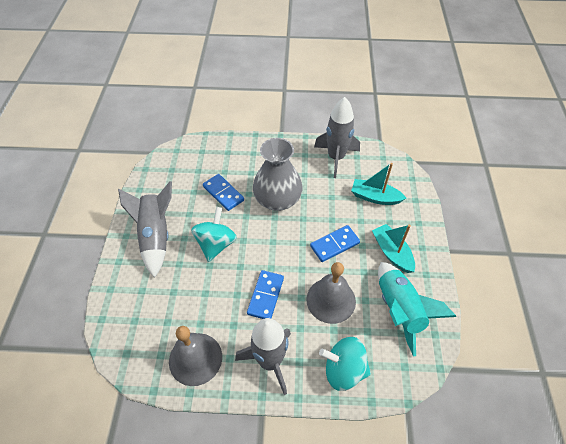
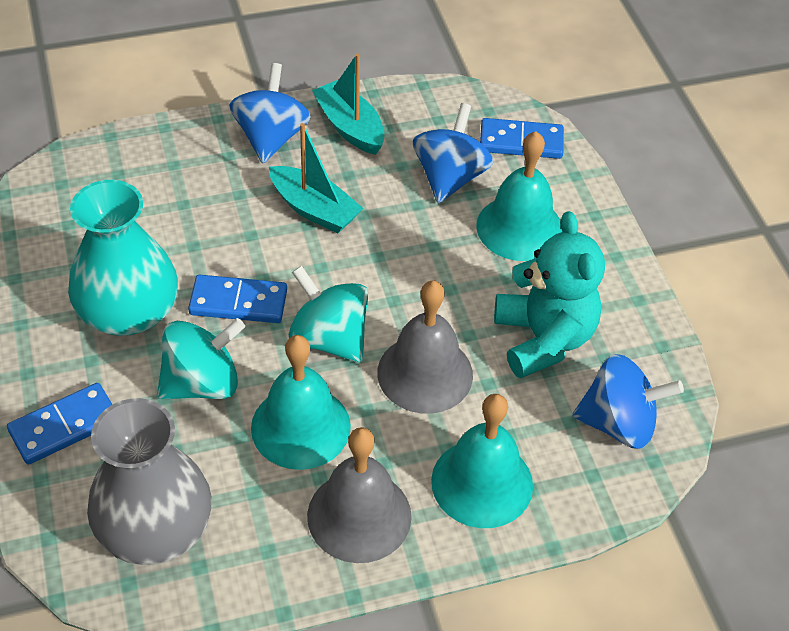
blue spinning top: none = 0 -> [229,63,311,163] [413,103,493,203] [572,354,684,449] = 3
grey rocket: [118,181,172,278] [235,318,291,395] [314,97,360,178] = 3 -> none = 0
turquoise bell: none = 0 -> [251,335,351,470] [431,394,533,528] [476,131,563,261] = 3
turquoise rocket: [378,262,456,357] = 1 -> none = 0
turquoise teddy bear: none = 0 -> [494,211,605,378] = 1
turquoise vase: none = 0 -> [68,180,178,336] = 1

